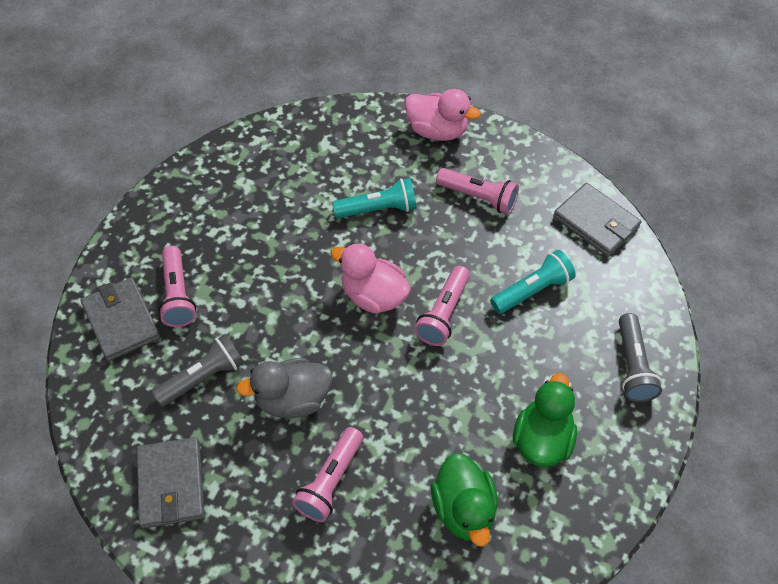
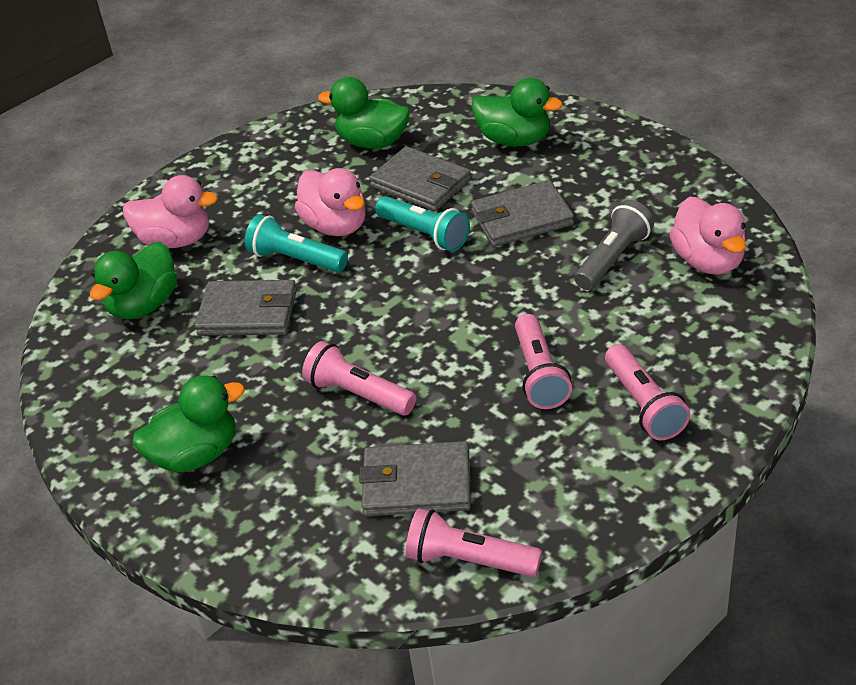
green duck: [431,453,498,547] [513,373,577,467] = 2 -> [90,242,177,320] [132,375,245,472] [318,77,410,149] [472,78,563,147] = 4
grey duck: [236,358,332,418] = 1 -> none = 0
grey flashlight: [152,334,244,407] [619,313,662,402] = 2 -> [574,200,654,290] = 1
grey wallet: [81,278,160,361] [137,437,205,528] [553,183,641,257] = 3 -> [195,280,297,336] [359,441,471,516] [369,146,471,211] [471,180,574,247] = 4
pink duck: [331,243,411,314] [404,89,481,141] = 2 -> [123,175,218,248] [295,168,366,236] [669,197,746,275] = 3

